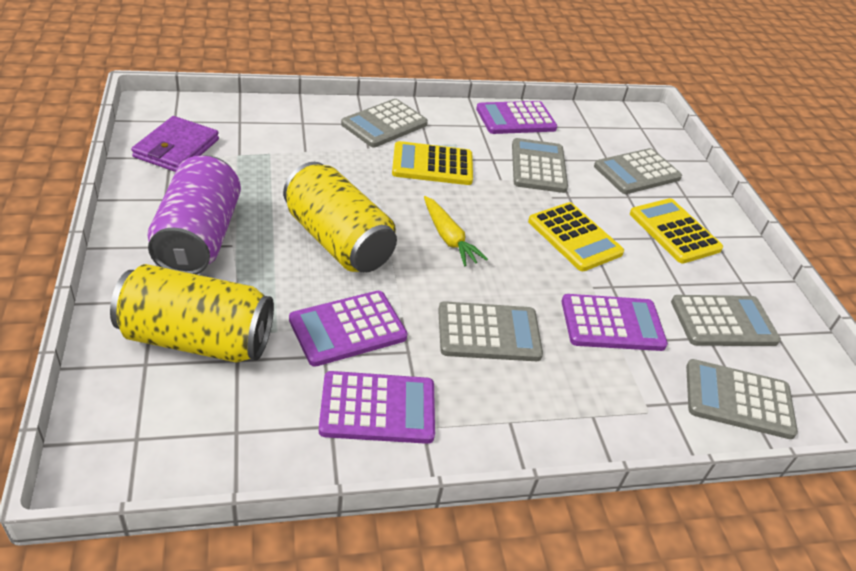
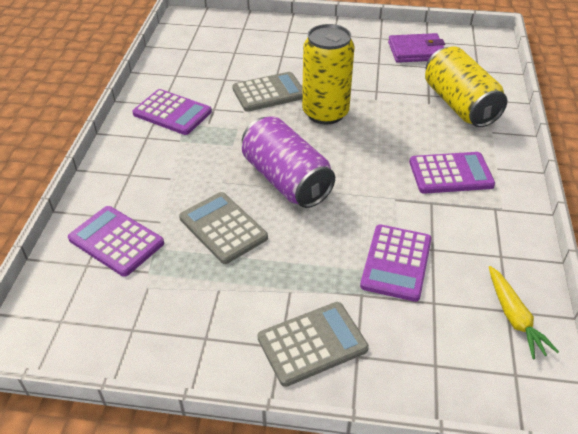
grey calculator: [341,99,428,147] [438,301,543,361] [512,138,568,193] [594,148,682,194] [671,295,781,346] [686,359,798,439] = 6 -> [179,192,268,264] [232,72,303,112] [258,302,369,387] = 3
yellow calculator: [392,141,473,185] [528,202,624,271] [630,198,723,264] = 3 -> none = 0

